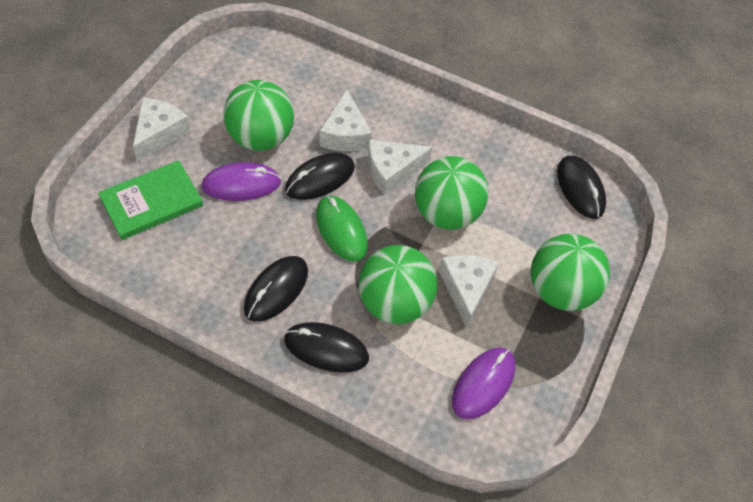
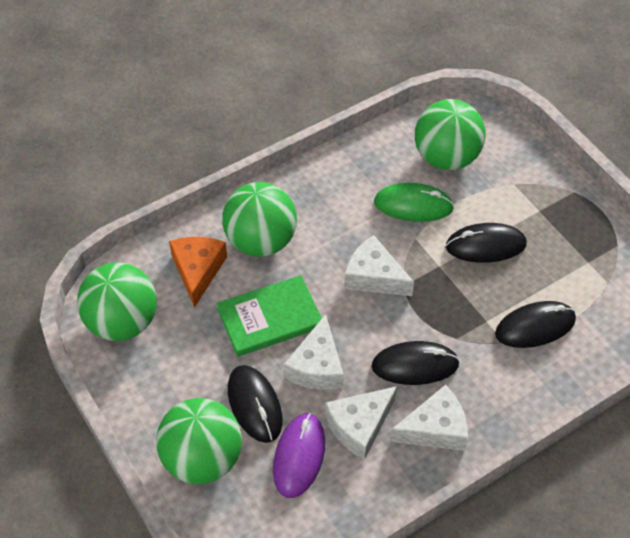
orange cheese: none = 0 -> [169,237,227,308] = 1
purple mouse: [201,162,281,201] [452,348,515,419] = 2 -> [273,413,325,498] = 1

